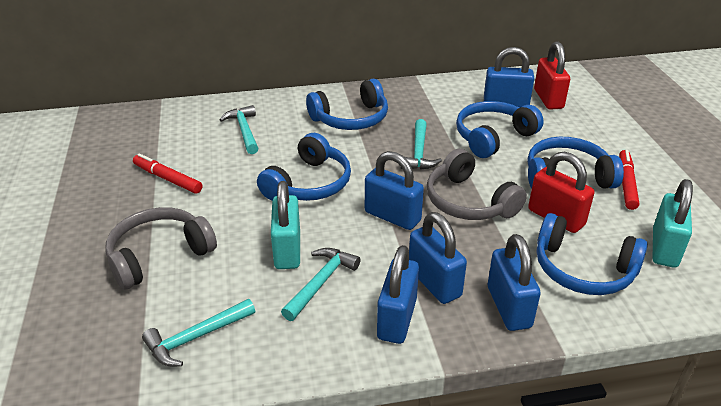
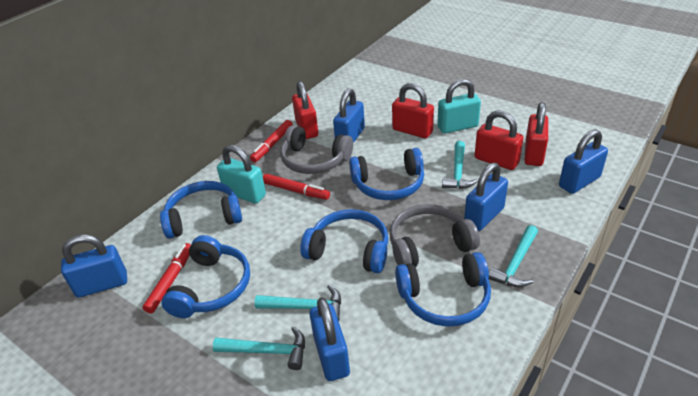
red marker: [133,154,202,194] [619,150,639,210] = 2 -> [142,243,191,314] [250,120,293,162] [263,174,330,200] = 3
red padlock: [528,152,595,233] [534,41,570,110] = 2 -> [292,81,318,139] [392,83,434,138] [475,110,524,170] [524,102,548,166] = 4

